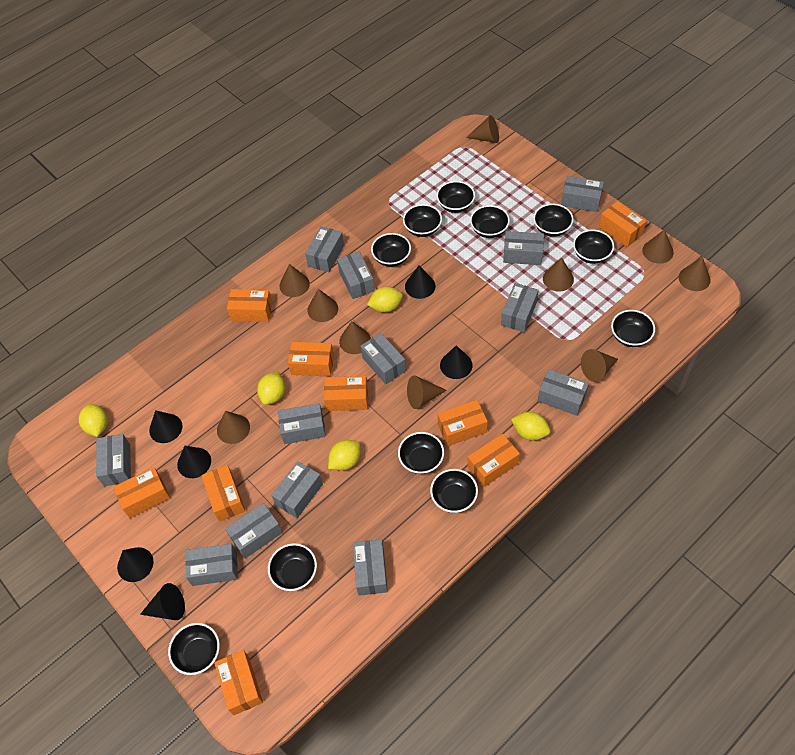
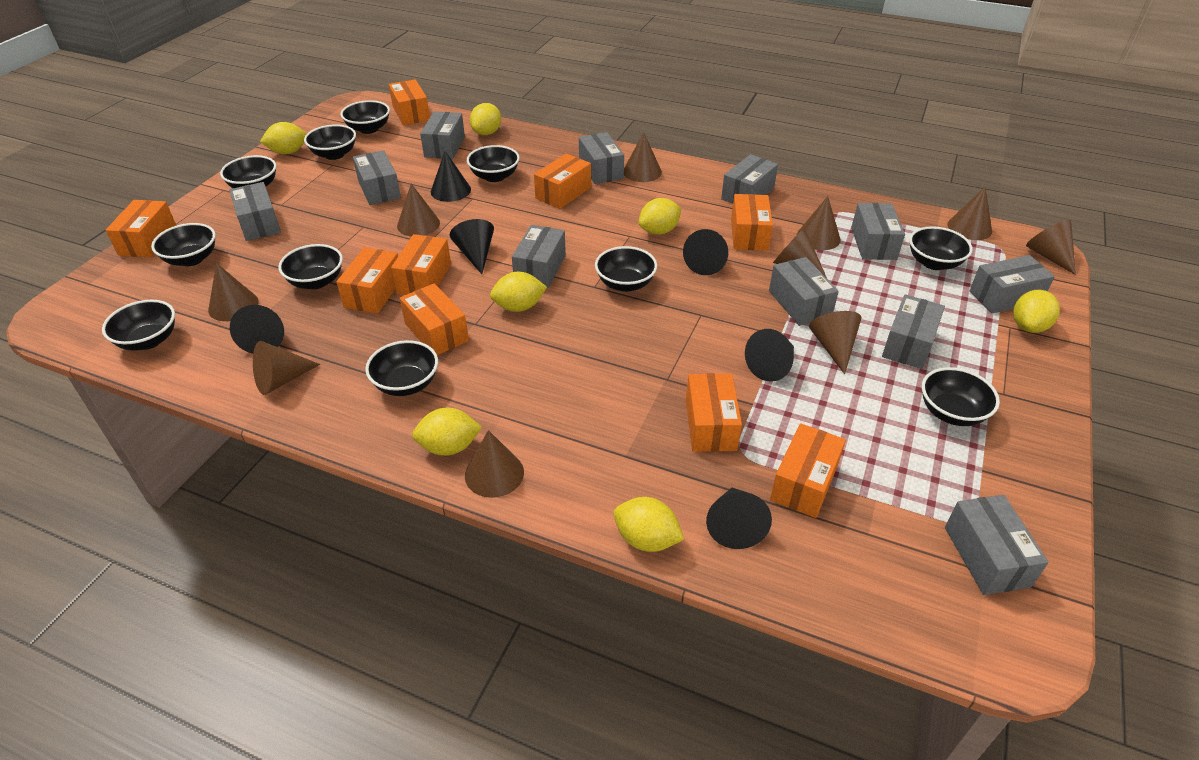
grey box: [96,434,131,486] [185,544,238,586] [225,503,283,559] [271,461,323,518] [278,403,326,444] [305,226,344,272] [337,251,375,299] [353,539,388,596] [361,333,406,384] [501,283,539,332] [503,231,544,265] [538,369,589,416] [561,176,604,212] = 13 -> [229,182,281,241] [353,150,401,205] [420,111,465,159] [512,225,566,288] [579,132,624,184] [721,154,778,204] [769,257,839,326] [851,203,905,260] [882,295,945,369] [945,495,1049,595] [969,255,1055,313] = 11
yellow lemon: [78,404,108,437] [257,372,285,405] [328,440,360,471] [367,286,403,313] [511,412,550,440] = 5 -> [260,122,306,154] [412,408,482,456] [470,103,501,135] [490,272,547,312] [614,497,684,552] [639,198,681,235] [1013,290,1060,333] = 7

